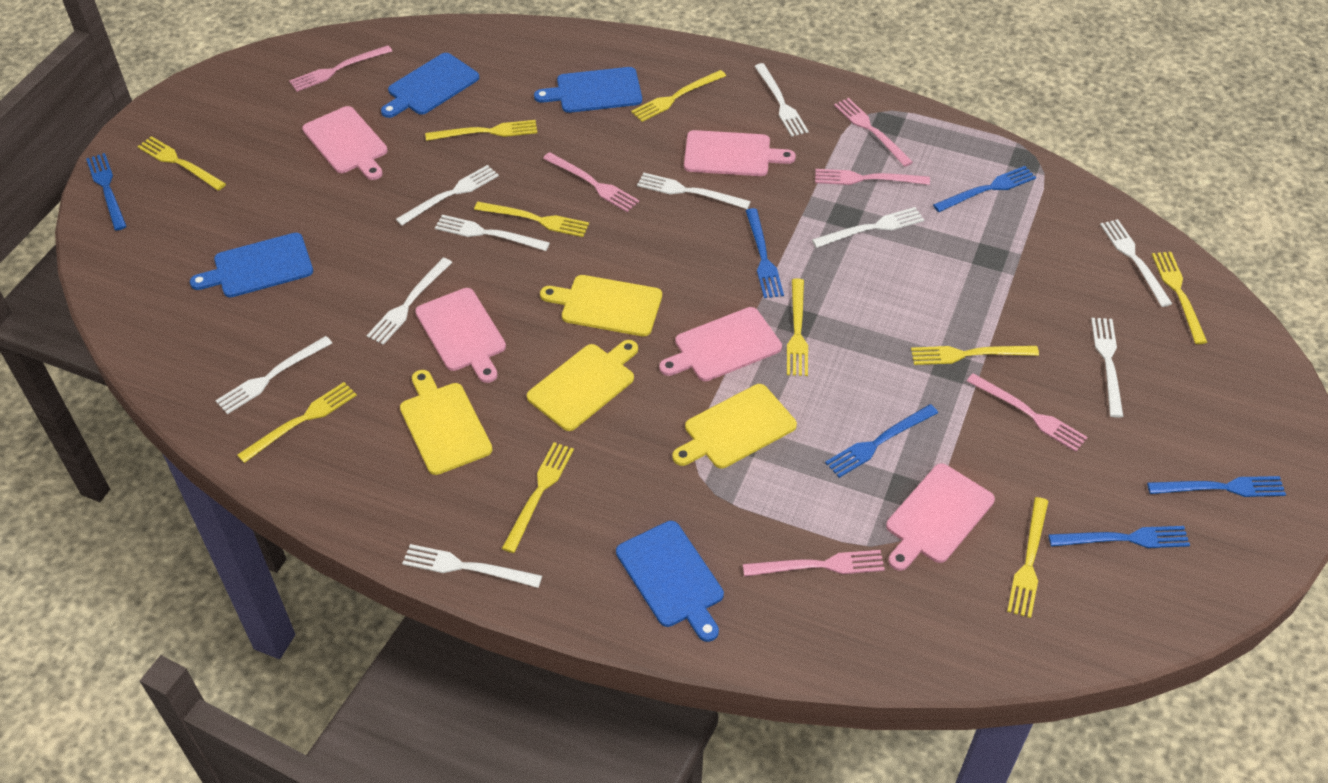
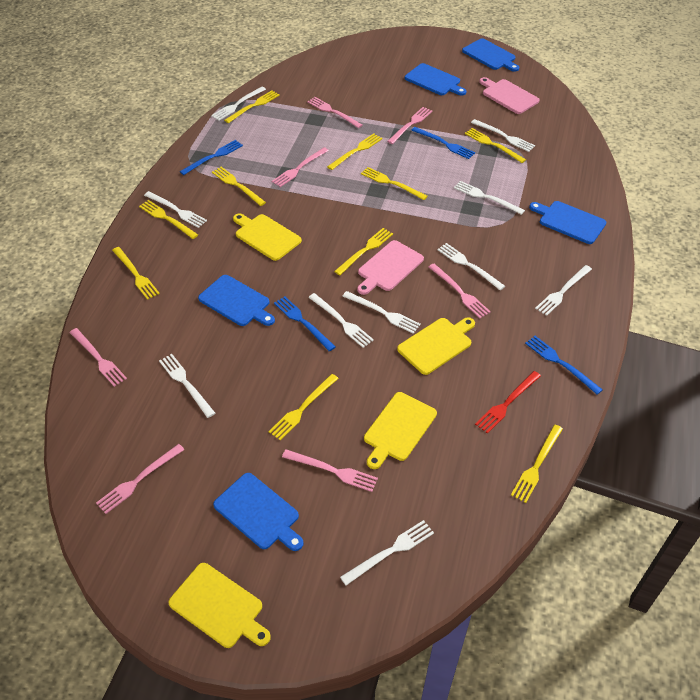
blue cutting board: [190,233,313,298] [381,53,479,118] [534,67,642,113] [616,521,724,642] = 4 -> [198,275,275,326] [213,473,304,551] [405,63,466,96] [462,38,519,72] [529,201,607,244] = 5
blue fork: [86,153,127,231] [745,208,784,298] [825,404,938,478] [933,166,1036,212] [1048,526,1190,548] [1147,476,1286,497] = 6 -> [180,140,243,175] [274,296,335,352] [411,127,475,159] [525,336,603,395] = 4
pink cutting board: [302,106,388,180] [415,288,506,383] [659,307,782,381] [684,130,796,176] [886,463,995,571] = 5 -> [357,240,424,295] [479,77,540,114] = 2
pink fork: [289,45,392,92] [543,152,639,212] [743,550,885,577] [815,169,930,185] [834,98,913,167] [967,373,1088,452] = 6 -> [69,328,127,387] [96,444,184,514] [272,147,329,187] [282,449,378,492] [307,97,362,128] [387,107,432,144] [429,264,491,318] = 7
red fork: none = 0 -> [475,371,541,434] = 1

